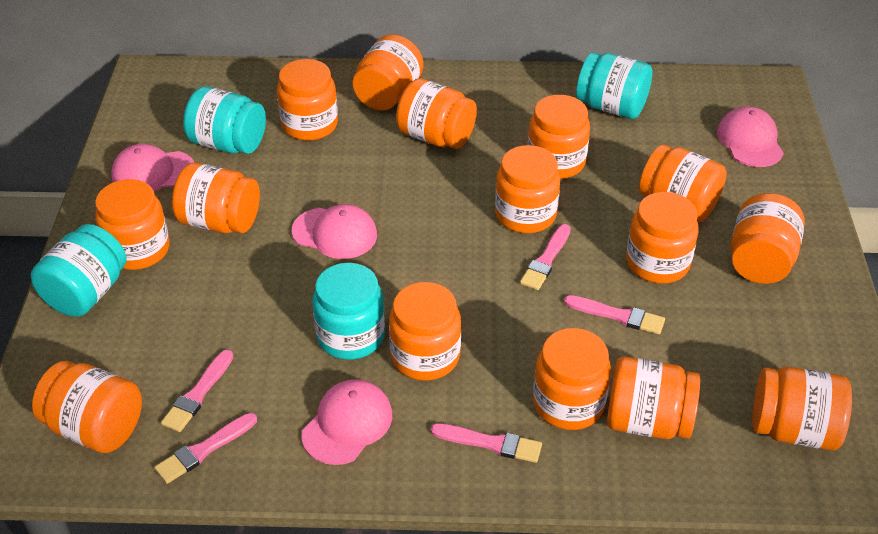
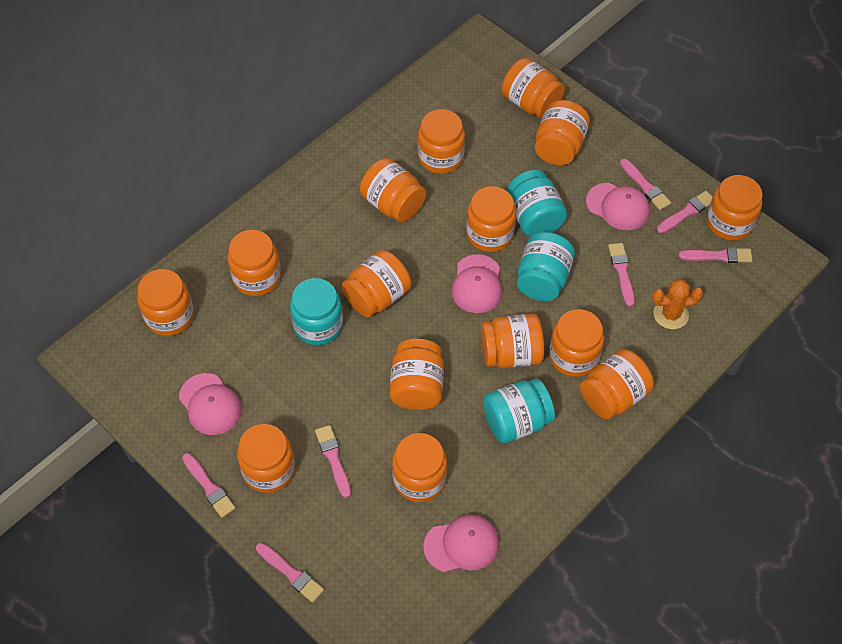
orange cactus: none = 0 -> [652,279,703,329] = 1
pink brush: [154,413,257,484] [161,350,234,432] [431,423,542,463] [520,224,571,290] [564,295,665,335] = 5 -> [182,453,236,518] [256,543,324,603] [315,425,351,498] [608,243,635,307] [620,159,671,210] [657,191,713,233] [678,247,753,263] = 7

